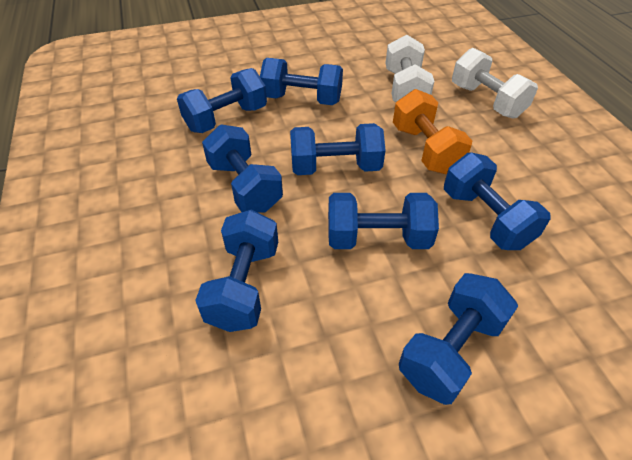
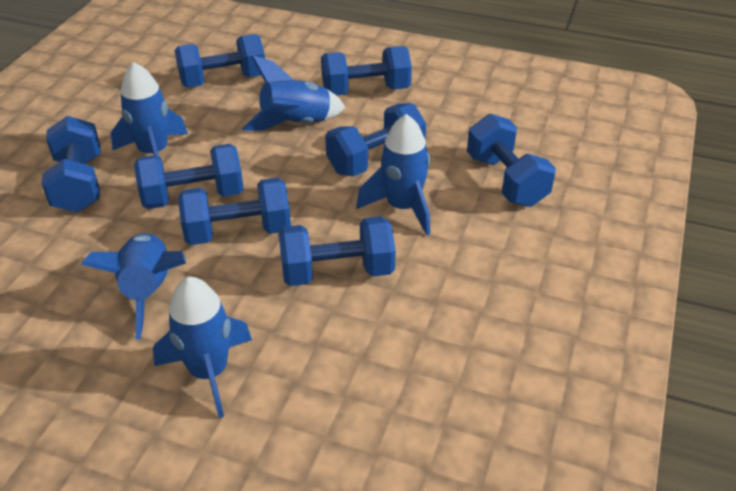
blue rocket: none = 0 -> [81,233,186,339] [111,62,188,156] [153,277,252,418] [242,55,345,131] [356,114,430,235] = 5
orange dumbbell: [393,89,472,174] = 1 -> none = 0
white dumbbell: [386,35,434,102] [452,48,538,119] = 2 -> none = 0

